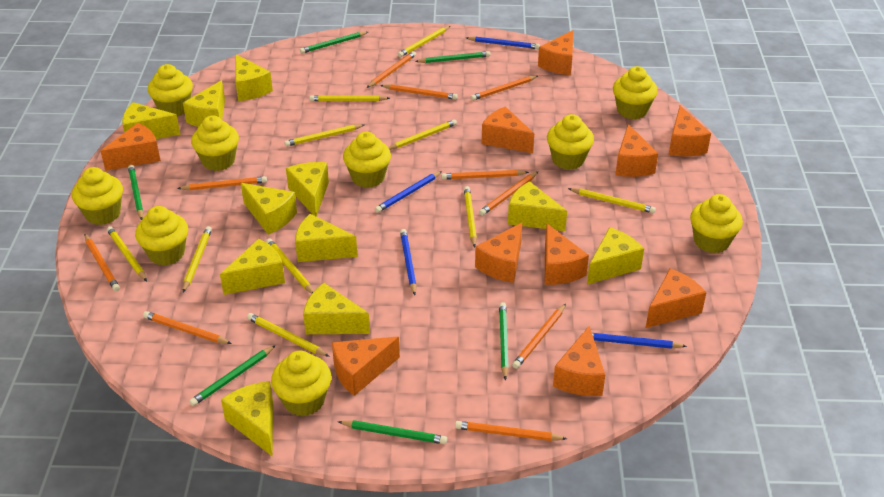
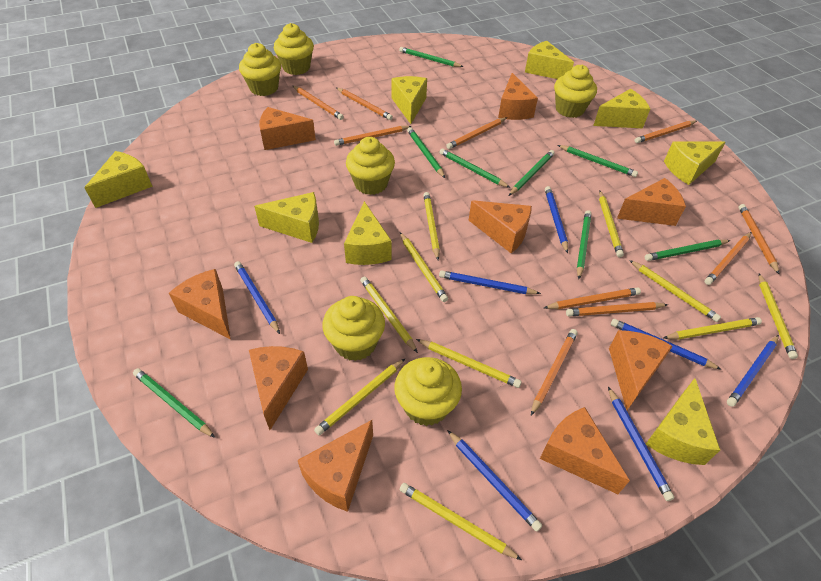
blue pencil: [375,171,442,213] [400,229,417,295] [466,36,540,49] [592,333,687,349] = 4 -> [234,261,280,334] [439,270,541,294] [447,430,542,532] [545,186,568,253] [608,387,674,501] [611,319,722,370] [727,335,779,407] = 7
green pencil: [128,165,143,220] [189,345,276,406] [300,32,368,54] [338,420,447,444] [415,51,491,63] [499,302,509,380] = 6 -> [133,368,215,438] [399,47,463,67] [407,127,445,178] [439,148,510,188] [509,150,555,196] [558,145,638,177] [577,210,591,279] [645,240,731,261] = 8
orange cheese: [101,123,161,171] [332,337,400,396] [475,223,522,283] [482,106,534,153] [538,30,573,75] [545,224,589,285] [553,326,605,396] [615,124,658,177] [646,268,707,328] [669,106,711,156] = 10 -> [169,269,231,340] [249,346,308,430] [259,107,316,150] [298,420,373,512] [469,200,532,253] [498,73,538,120] [540,407,630,494] [609,330,673,410] [617,178,686,226] = 9
yellow cheese: [122,102,181,139] [183,80,225,127] [220,239,285,295] [221,381,273,457] [235,55,273,101] [241,183,297,235] [286,162,329,216] [295,214,358,262] [303,283,370,334] [508,181,567,231] [587,227,644,285] = 11 -> [85,151,153,208] [254,192,319,243] [344,201,392,265] [391,76,427,124] [525,41,574,79] [593,89,650,128] [646,378,720,465] [664,141,726,185] = 8
yellow cupcake: [72,167,123,225] [135,206,188,266] [148,64,193,117] [191,115,239,171] [271,351,331,417] [343,132,391,188] [547,114,594,170] [613,66,658,119] [690,194,743,253] = 9 -> [239,43,281,96] [274,23,314,75] [322,296,385,361] [346,137,395,195] [394,357,462,426] [554,65,597,118] = 6

